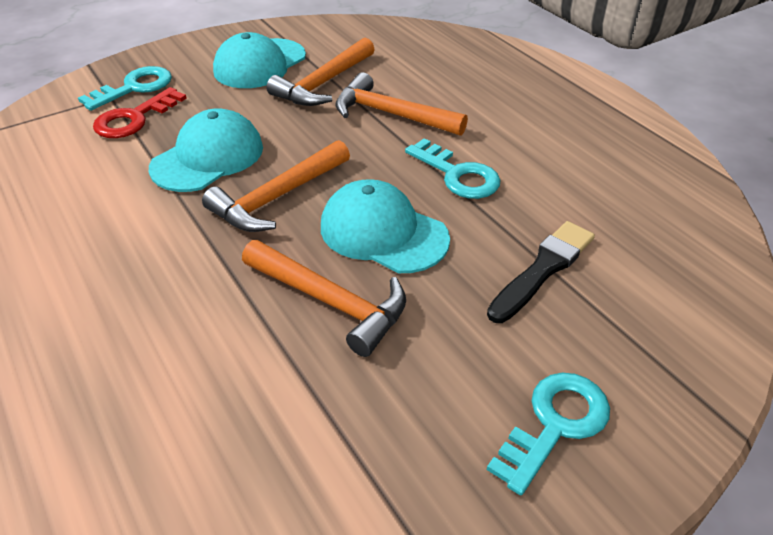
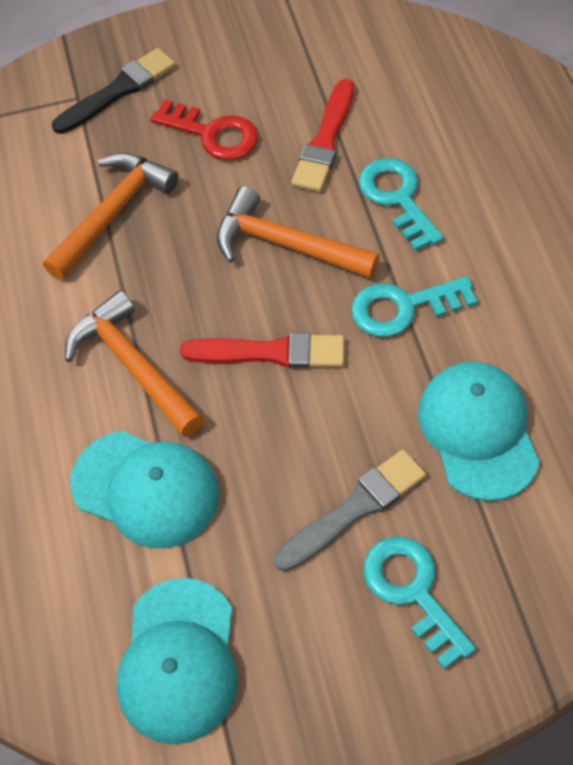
grey brush: none = 0 -> [274,449,426,571] = 1
orange hammer: [202,140,350,232] [242,240,406,357] [267,37,375,106] [335,72,468,136] = 4 -> [43,153,179,280] [65,290,204,437] [217,186,380,279] = 3
red brush: none = 0 -> [180,332,344,369] [291,79,354,192] = 2

